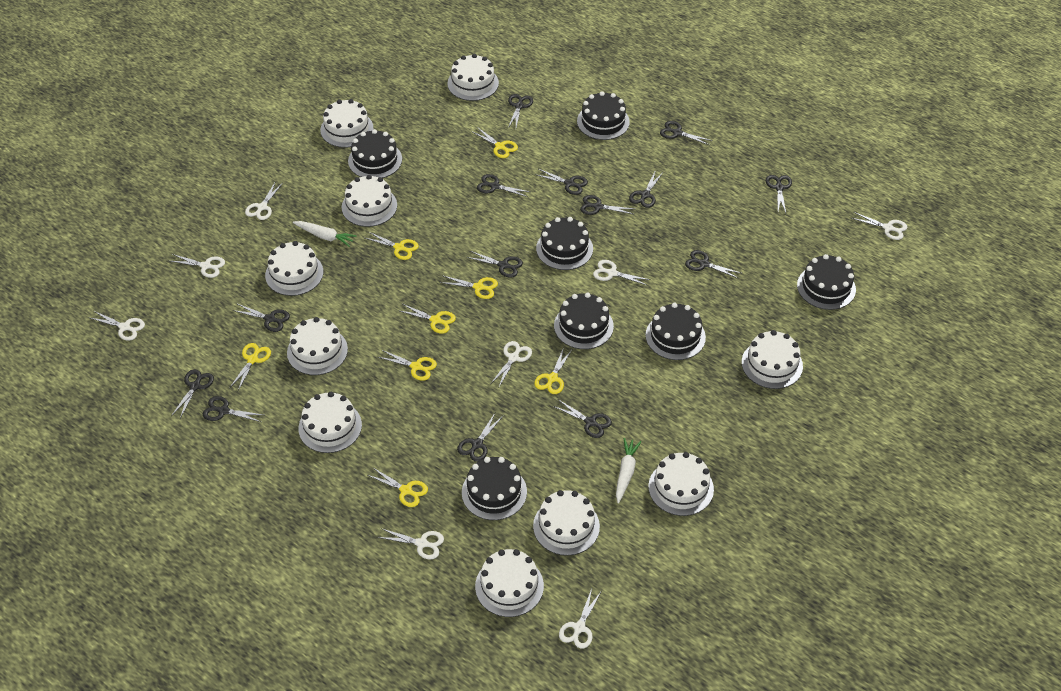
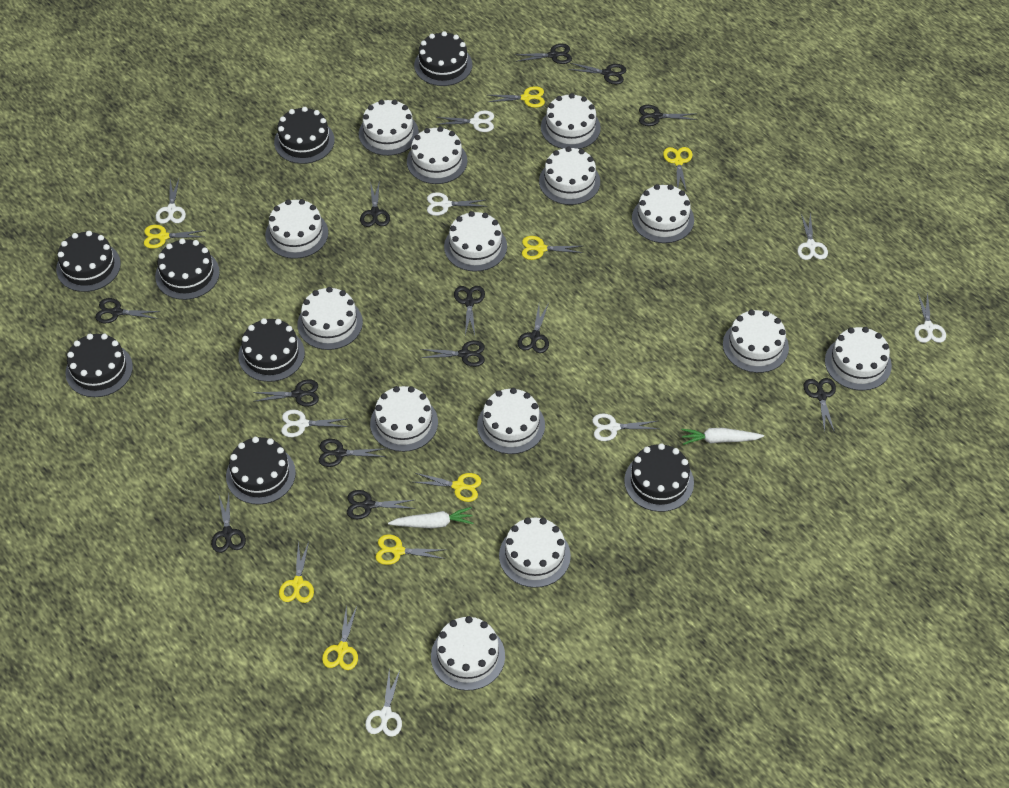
black cake: [348,129,402,178] [462,457,527,520] [536,217,593,270] [554,292,614,349] [577,91,630,140] [645,303,706,360] [797,254,856,310] = 7 -> [56,231,121,292] [65,334,133,397] [155,238,220,300] [226,437,296,504] [238,318,305,382] [274,107,335,164] [414,31,472,86] [624,443,694,512] = 8
black scissors: [171,369,214,418] [203,396,263,422] [232,304,290,332] [457,413,504,462] [466,251,523,278] [477,174,530,197] [508,94,533,128] [535,169,588,195] [553,400,612,438] [580,195,635,215] [629,170,662,208] [660,121,712,145] [685,250,741,279] [766,175,792,213] = 14 -> [95,298,161,323] [211,494,246,553] [253,380,319,407] [319,439,386,467] [347,490,416,519] [360,180,390,227] [420,340,485,367] [454,286,485,335] [514,44,572,64] [517,303,549,353] [568,63,626,85] [639,105,697,126] [803,378,836,433] = 13
white cake: [265,241,323,296] [287,317,348,375] [299,392,362,453] [320,99,373,148] [342,175,397,227] [447,54,499,101] [475,549,544,617] [533,490,600,556] [648,452,714,516] [742,330,803,389] = 10 -> [265,199,328,259] [297,287,363,350] [359,99,419,156] [370,386,438,452] [407,127,467,184] [431,616,505,691] [444,211,507,272] [477,388,545,454] [499,517,571,588] [539,147,600,205] [541,93,601,149] [632,184,694,243] [723,310,789,373] [825,327,892,391] = 14

